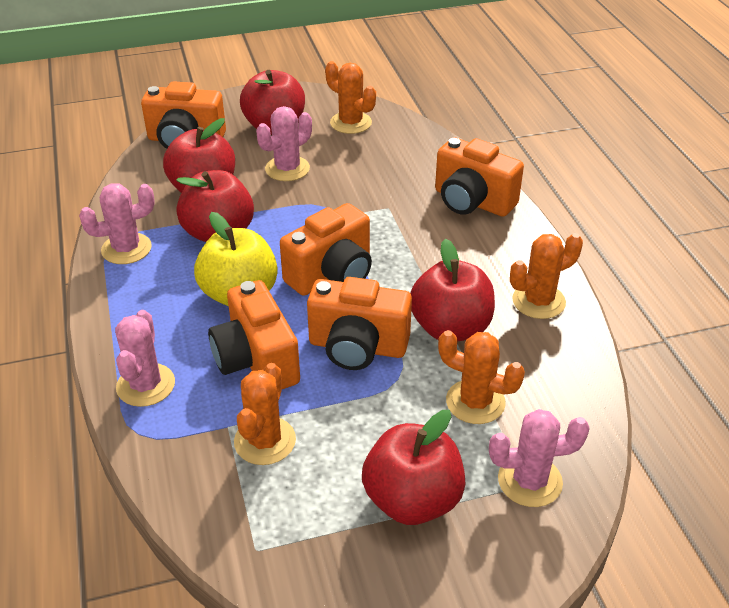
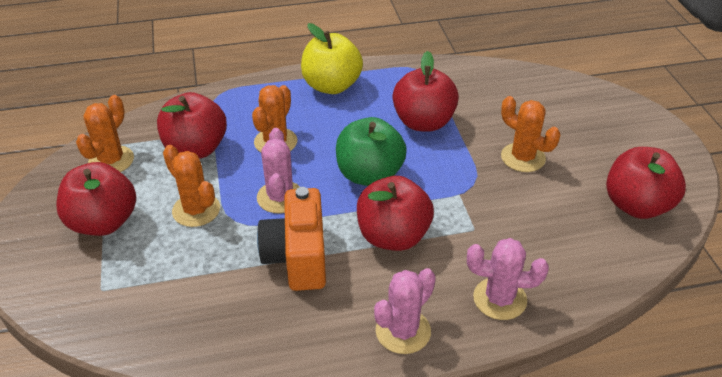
green apple: none = 0 -> [336,117,407,186] = 1
orange camera: [141,81,226,149] [208,280,300,389] [280,203,372,296] [307,277,412,370] [435,137,524,217] = 5 -> [257,187,326,291] = 1
pink cactus: [79,183,155,264] [115,310,175,407] [256,106,312,181] [489,409,590,507] = 4 -> [257,128,300,213] [374,268,436,354] [467,238,549,320] = 3

